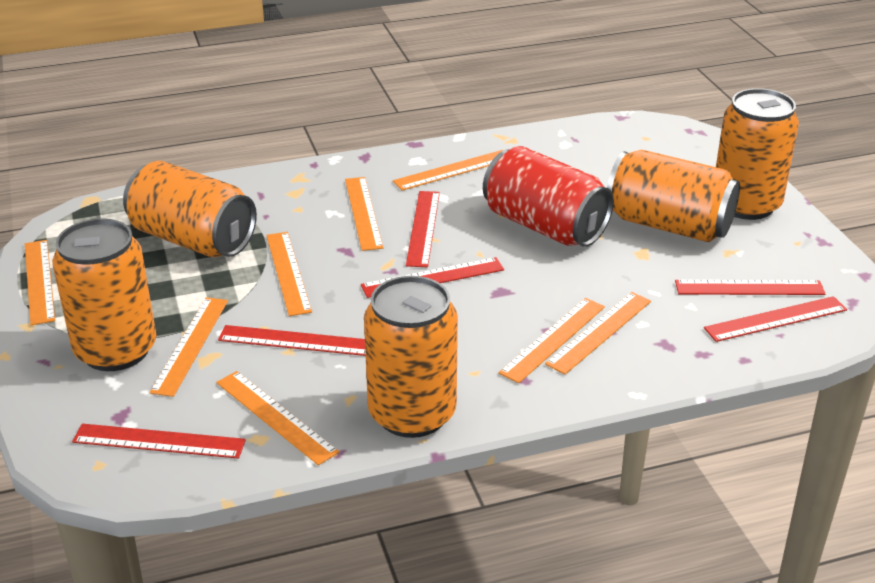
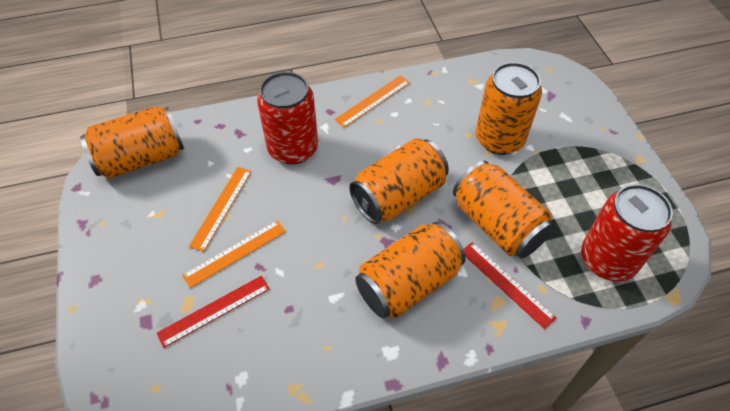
orange ruler: [25,240,55,325] [149,297,228,397] [216,371,339,465] [266,232,312,316] [345,177,383,251] [393,150,503,191] [498,298,605,383] [545,292,651,374] = 8 -> [182,220,286,288] [189,167,252,252] [334,75,410,128] = 3
red can: [483,146,614,247] = 1 -> [257,72,318,165] [581,184,673,281] = 2
red ruler: [72,424,246,459] [218,325,365,356] [361,257,504,298] [406,191,440,267] [675,280,825,295] [704,296,847,342] = 6 -> [156,276,270,348] [464,242,556,329] = 2

